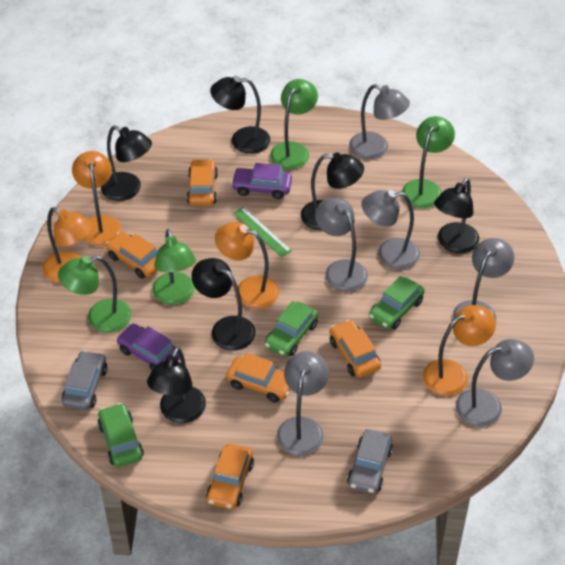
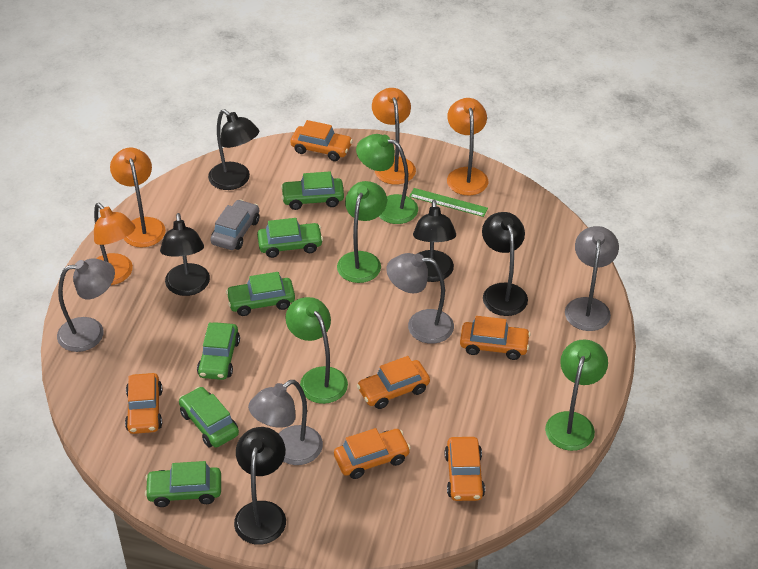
black lamp: [101,125,152,201] [147,347,206,423] [192,258,256,351] [210,76,271,154] [301,153,364,230] [434,178,479,253] = 6 -> [160,213,210,296] [208,109,259,190] [234,427,286,545] [413,199,456,282] [482,212,528,316] = 5
green car: [98,403,144,467] [264,301,318,357] [369,276,425,330] = 3 -> [145,461,221,507] [179,387,239,448] [197,322,240,380] [226,272,295,316] [257,218,323,258] [281,171,344,210] = 6
grey car: [62,350,107,410] [347,429,393,494] = 2 -> [210,199,260,250] = 1
grey lamp: [277,351,329,456] [315,198,368,292] [349,84,410,159] [361,190,420,269] [453,238,514,320] [456,339,534,427] = 6 -> [57,258,115,352] [248,380,323,465] [386,253,454,344] [565,226,619,331] = 4
orange car: [106,232,158,279] [187,159,218,206] [206,444,254,509] [226,353,291,403] [330,320,381,378] = 5 -> [125,373,163,434] [290,120,353,161] [334,428,411,479] [357,356,430,409] [445,437,485,501] [460,316,531,360] = 6
purple car: [116,323,180,370] [231,163,292,199] = 2 -> none = 0

